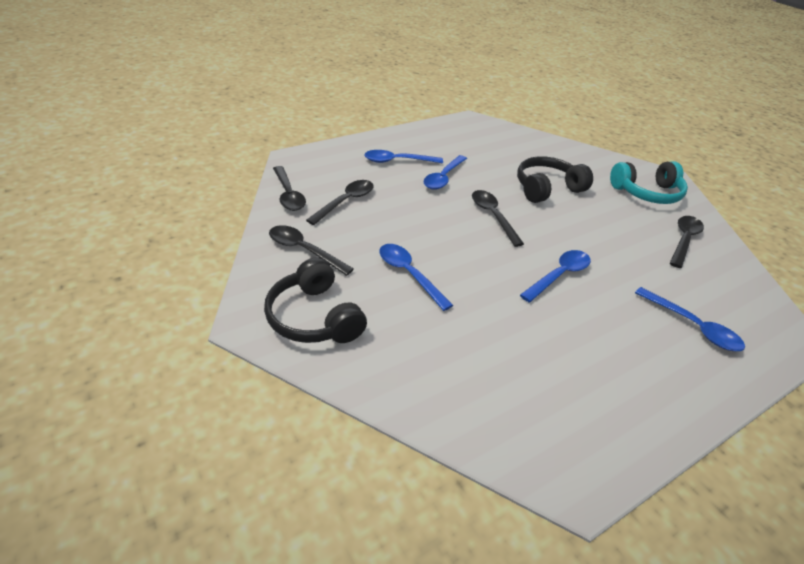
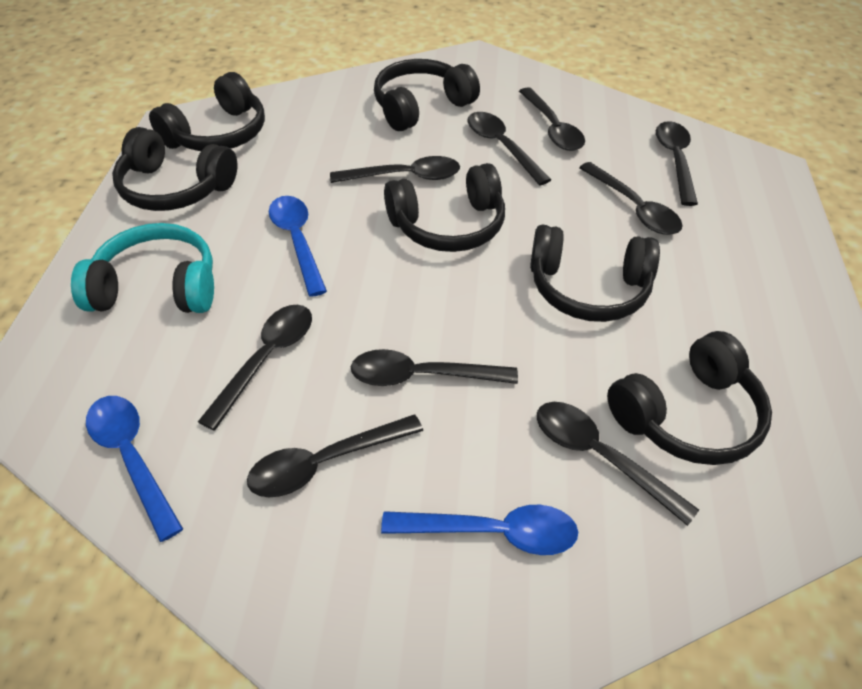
black headphones: [264,257,367,343] [517,156,593,203] = 2 -> [112,127,237,211] [149,72,265,151] [374,59,480,131] [384,163,505,252] [530,225,660,322] [607,331,772,465] = 6
black spoon: [269,225,354,276] [273,166,306,211] [306,180,374,225] [472,190,524,247] [670,216,704,268] = 5 -> [198,305,312,431] [247,415,423,497] [330,156,460,183] [351,349,518,386] [467,112,552,185] [519,87,585,151] [537,402,699,526] [579,162,683,235] [656,121,698,206] = 9
blue spoon: [364,150,443,164] [379,244,453,311] [423,155,467,190] [520,250,591,302] [635,287,745,351] = 5 -> [86,396,183,542] [269,196,327,297] [381,505,578,555] = 3

